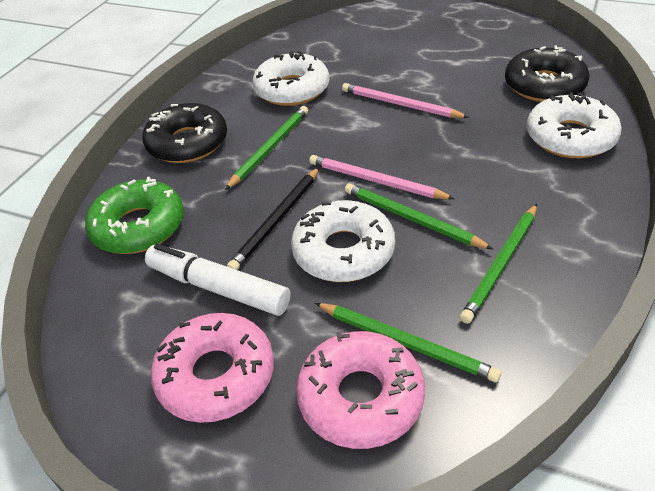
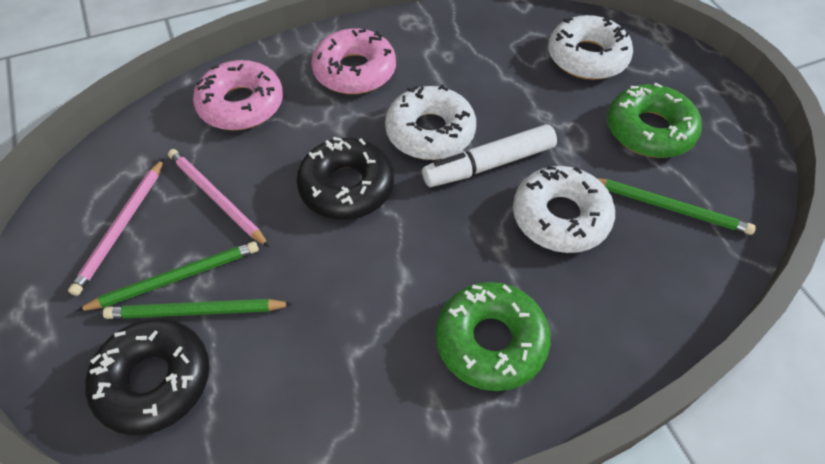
black pencil: [227,167,319,270] = 1 -> none = 0
green donut: [85,177,184,254] = 1 -> [436,282,551,391] [607,82,702,158] = 2
green pencil: [225,106,308,190] [315,303,501,382] [345,183,493,249] [460,204,537,324] = 4 -> [77,241,259,311] [103,299,292,319] [597,178,756,235] = 3

